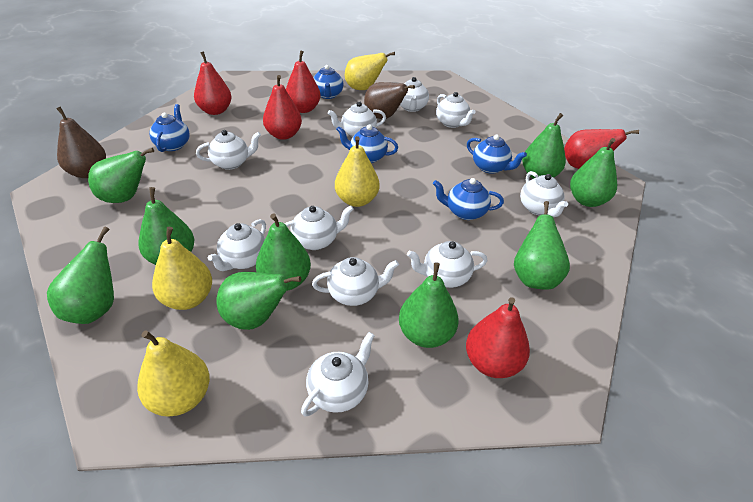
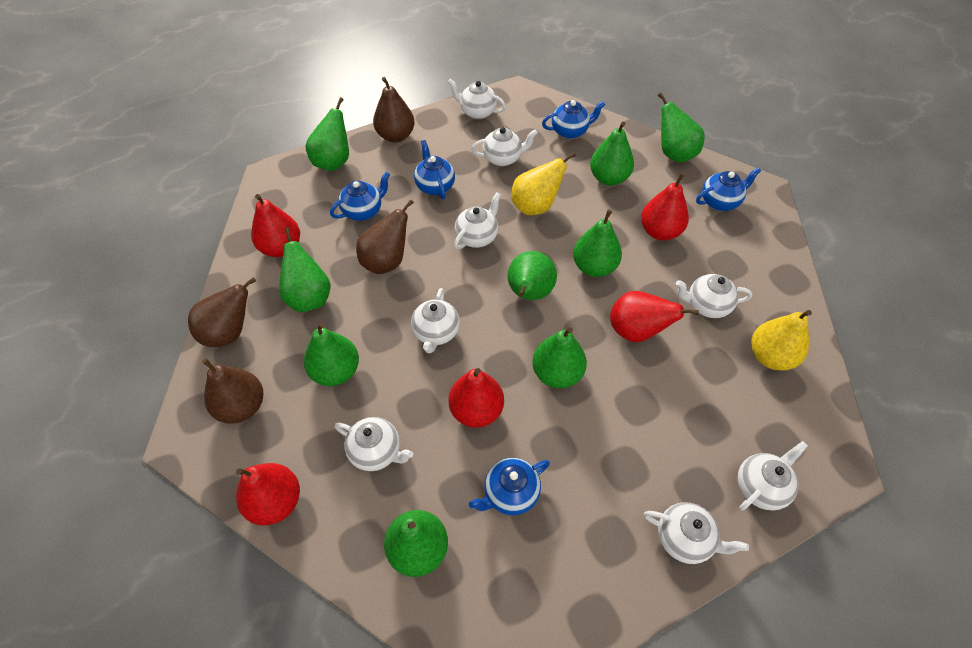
brown pear: [56,107,106,178] [364,82,415,119] = 2 -> [188,277,256,347] [202,358,263,424] [356,199,414,274] [373,77,415,142] = 4
white teapot: [196,130,261,170] [208,219,266,271] [285,205,354,250] [301,332,375,416] [312,257,399,306] [328,101,386,137] [400,77,429,112] [407,241,488,288] [436,92,475,128] [520,171,568,217] = 10 -> [335,417,413,471] [411,288,460,353] [448,79,506,119] [454,192,501,250] [471,127,538,166] [644,502,749,564] [676,274,752,318] [738,441,808,511] = 8
yellow pear: [137,330,210,416] [152,227,212,310] [335,136,380,207] [345,52,395,90] = 4 -> [511,152,576,215] [751,310,812,371] = 2

